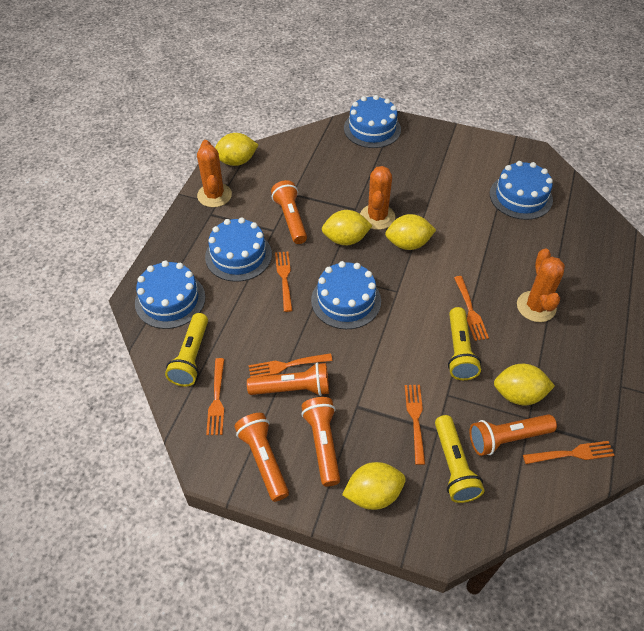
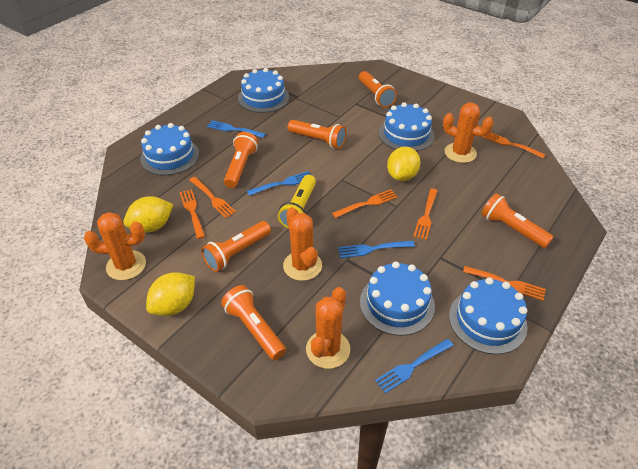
blue fork: none = 0 -> [207,120,266,138] [247,171,311,196] [338,241,415,258] [375,339,454,393] = 4
orange cactus: [197,140,232,207] [360,166,395,230] [517,248,565,322] = 3 -> [84,212,146,280] [283,207,322,281] [306,287,350,369] [443,103,494,163] = 4
orange flashlight: [235,413,289,502] [247,363,329,396] [271,180,307,244] [301,397,340,486] [470,414,557,456] = 5 -> [201,221,271,272] [221,285,286,360] [224,132,258,188] [288,120,346,149] [359,71,397,108] [481,193,554,248] = 6
yellow flashlight: [165,313,208,387] [435,415,484,503] [448,307,481,380] = 3 -> [278,175,316,228] = 1
yellow lemon: [215,133,258,166] [322,210,373,245] [342,462,406,510] [385,214,436,250] [494,364,555,405] = 5 -> [123,196,173,233] [146,272,195,316] [387,147,420,181] = 3

